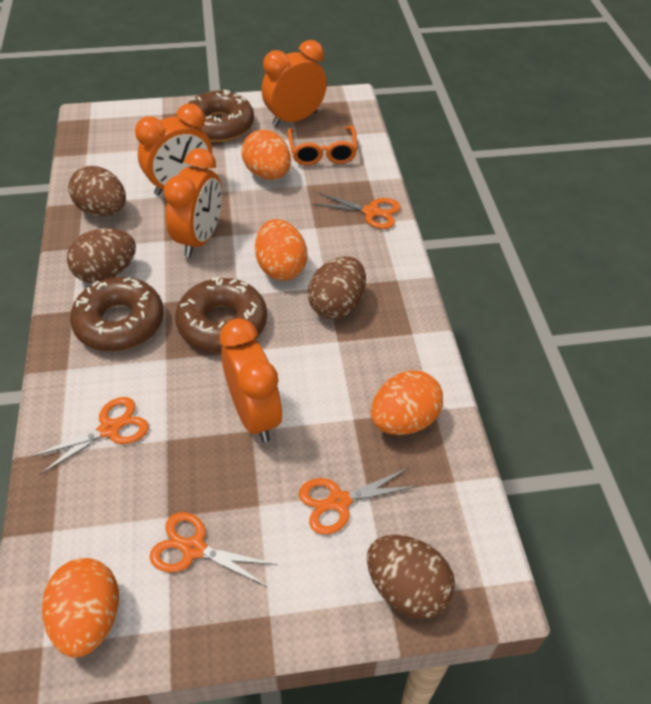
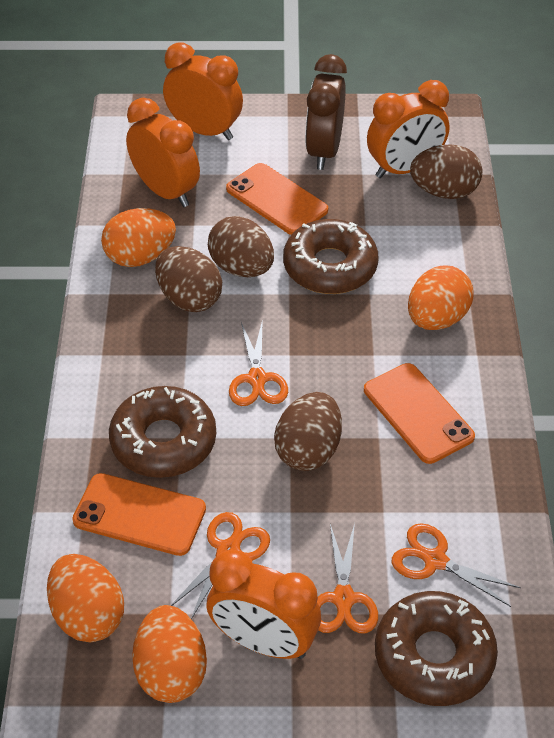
brown clock: none = 0 -> [305,54,347,170] = 1
orange glasses: [288,126,357,166] = 1 -> none = 0
orange phone: none = 0 -> [72,473,206,556] [226,163,328,235] [364,363,475,464] = 3

